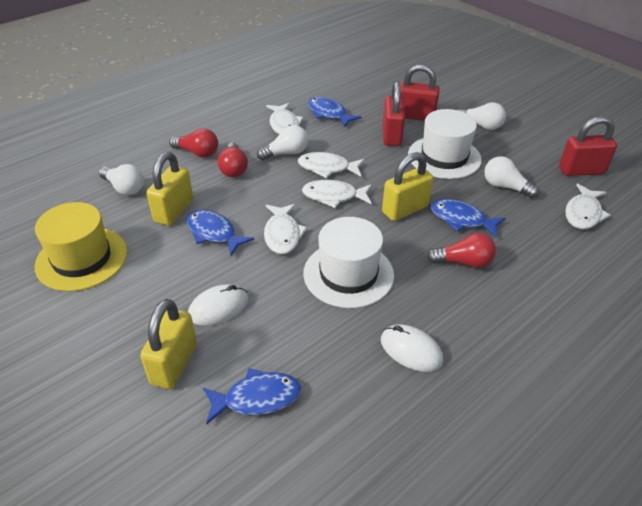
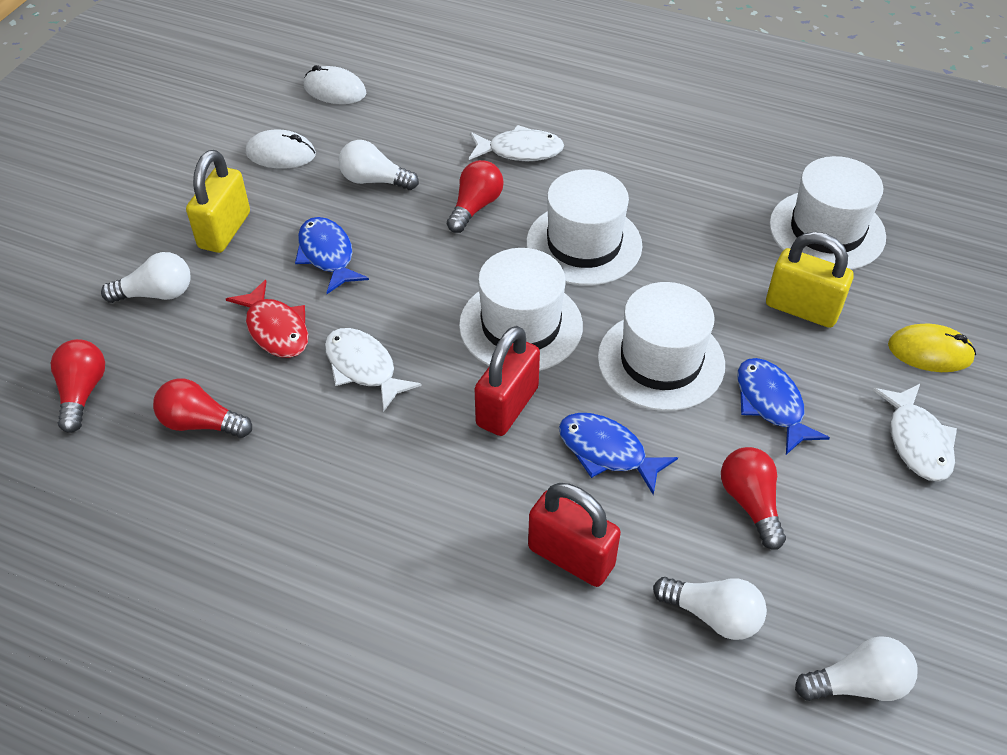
blue fish: [187,210,254,256] [203,368,301,424] [308,97,362,128] [431,199,506,238] = 4 -> [295,217,369,294] [559,413,678,495] [737,358,830,455] = 3
red fish: none = 0 -> [226,280,308,358] = 1
red light bulb: [169,128,218,158] [218,143,248,177] [427,233,496,268] = 3 -> [51,339,105,433] [153,378,252,438] [447,160,503,233] [721,447,786,550] = 4
red padlock: [383,81,405,146] [400,64,440,121] [559,116,617,176] = 3 -> [475,326,540,436] [528,483,621,587] = 2
white fish: [264,204,308,254] [266,103,304,135] [298,152,365,178] [302,180,372,208] [565,184,611,230] = 5 -> [325,328,422,411] [469,125,564,161] [873,384,957,481] = 3
white hat: [303,217,394,308] [408,109,482,179] = 2 -> [459,248,583,371] [526,170,642,286] [598,282,725,411] [769,156,886,270] = 4
yellow hat: [35,202,127,291] = 1 -> none = 0
yellow mouse: none = 0 -> [888,324,976,372] = 1
yellow padlock: [140,299,197,389] [146,152,193,226] [382,152,433,221] = 3 -> [186,150,250,253] [766,232,854,328] = 2

